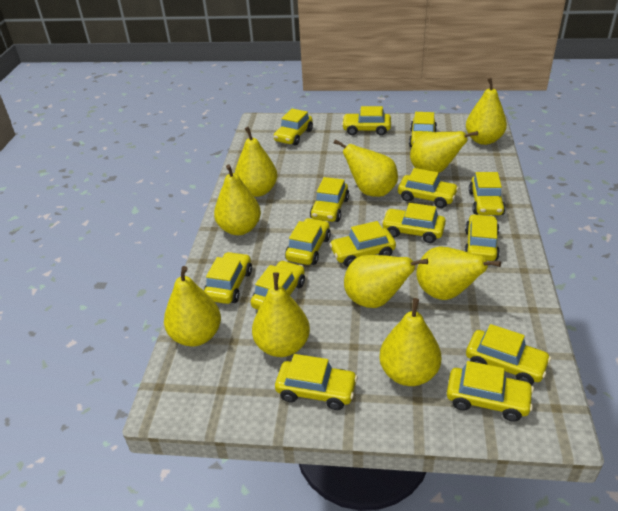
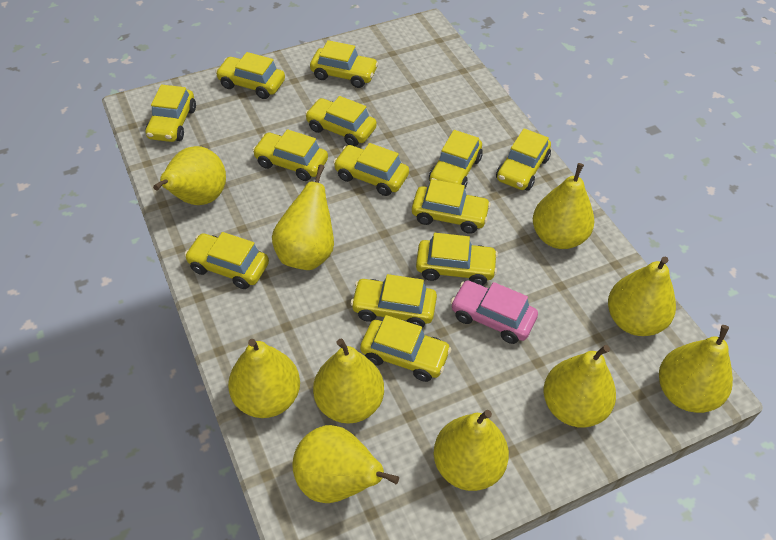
pink car: none = 0 -> [451,281,538,344] = 1
yellow car: [204,252,252,304] [251,260,305,310] [274,109,313,146] [275,354,358,410] [285,218,331,265] [310,177,349,222] [329,221,396,267] [342,106,391,135] [381,203,446,243] [398,168,459,208] [409,112,437,147] [447,361,534,422] [464,214,500,261] [466,324,551,385] [469,172,506,215] = 15 -> [146,85,196,142] [184,232,269,289] [215,52,285,99] [253,129,328,181] [305,96,377,146] [310,40,378,88] [333,143,409,196] [351,274,437,328] [360,315,451,382] [412,179,491,234] [416,233,498,285] [429,130,483,188] [496,128,551,191] = 13

